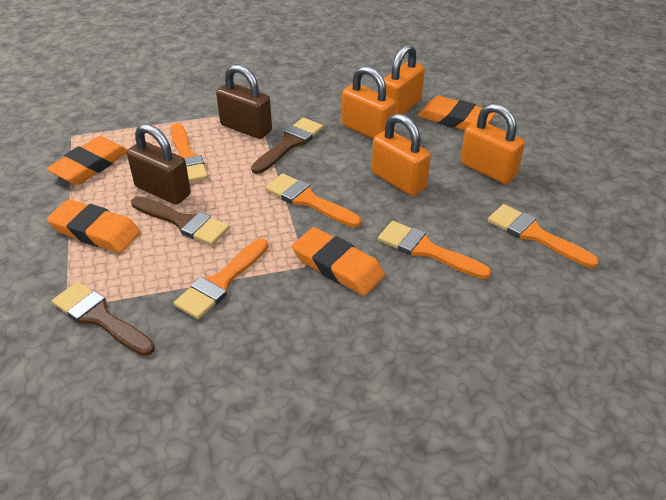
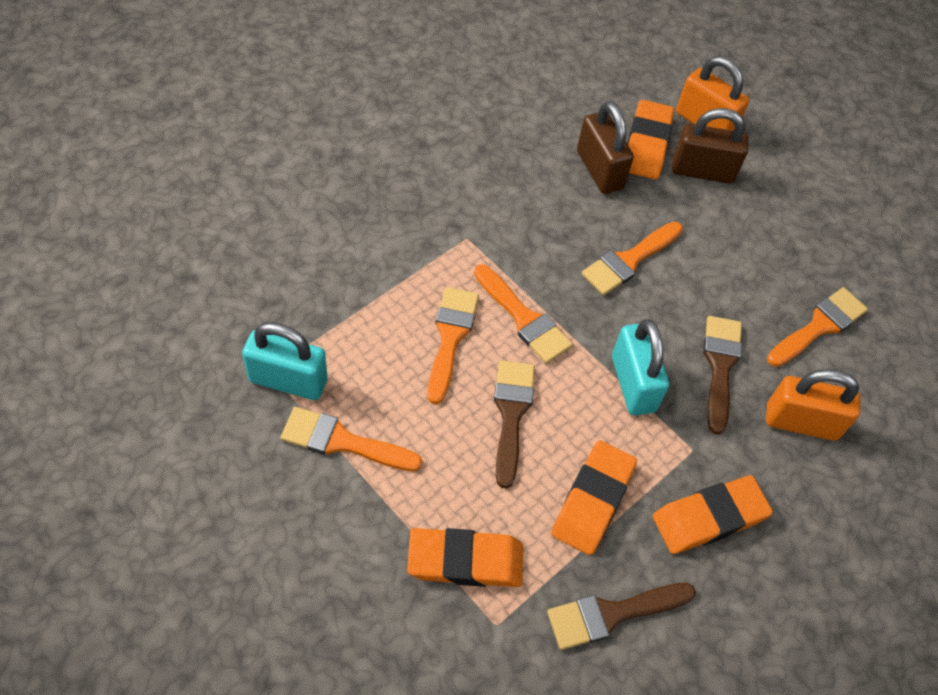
orange padlock: [342,66,396,139] [372,113,431,196] [384,44,425,114] [461,103,525,184] = 4 -> [676,56,749,131] [766,369,860,441] = 2
turquoise padlock: none = 0 -> [242,322,328,400] [612,319,669,416] = 2

